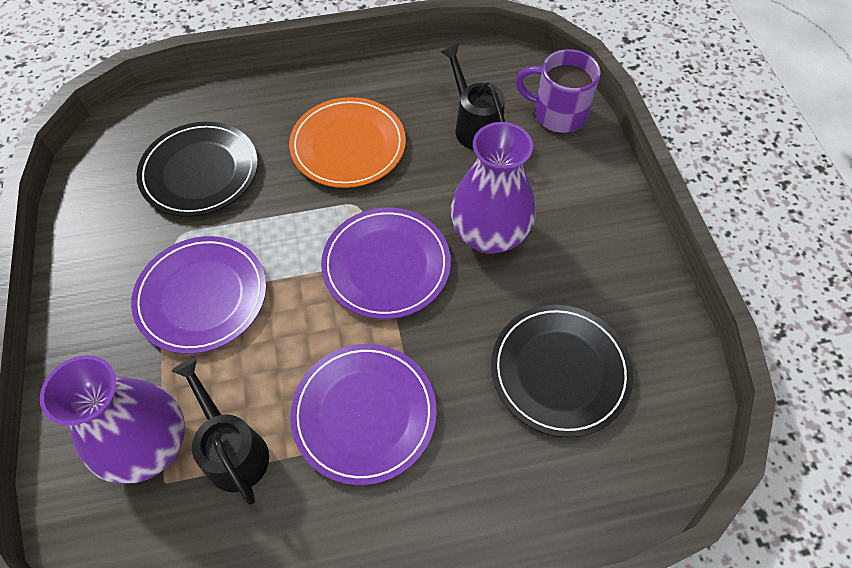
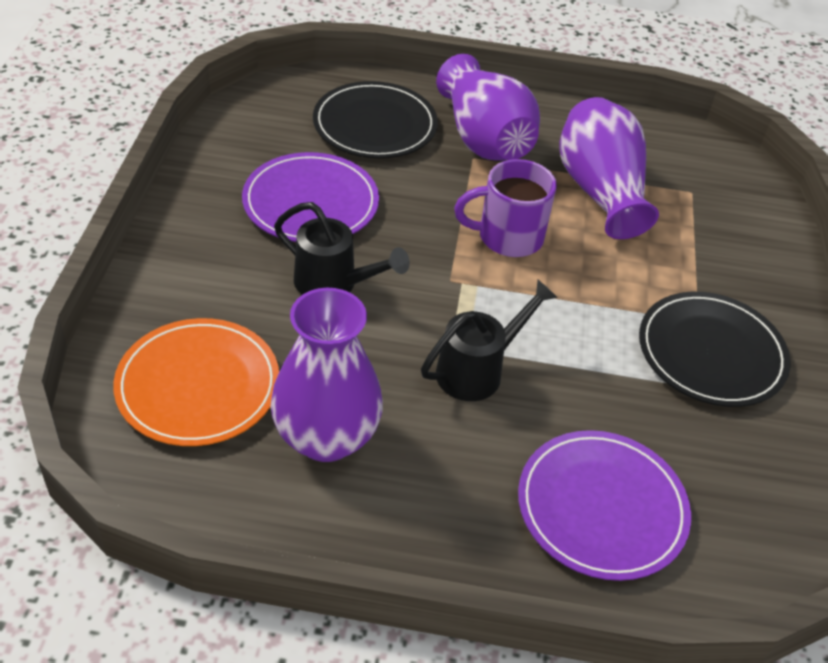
purple plate: [131,236,266,354] [290,344,436,485] [321,208,451,319] = 3 -> [242,152,379,242] [518,430,691,581] = 2
purple vase: [40,355,185,484] [451,122,535,254] = 2 -> [271,288,383,462] [436,54,540,161] [559,97,659,239] = 3

